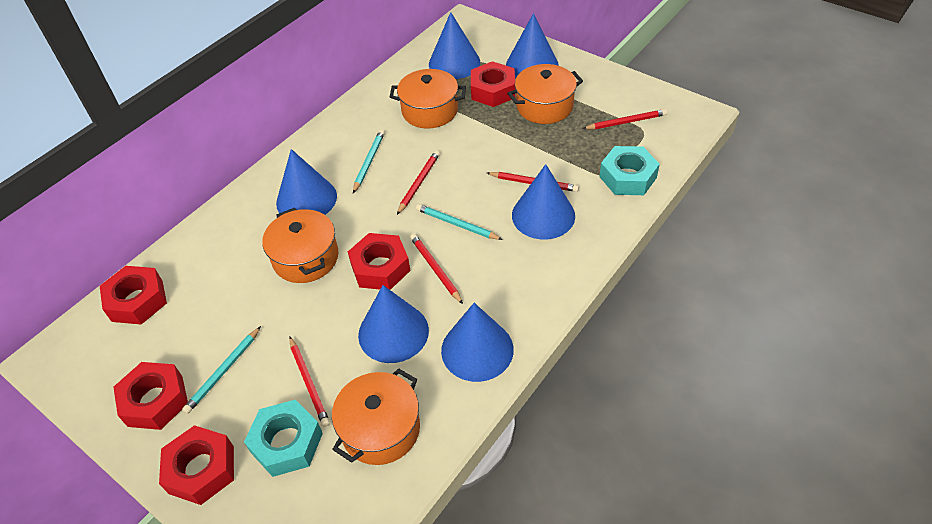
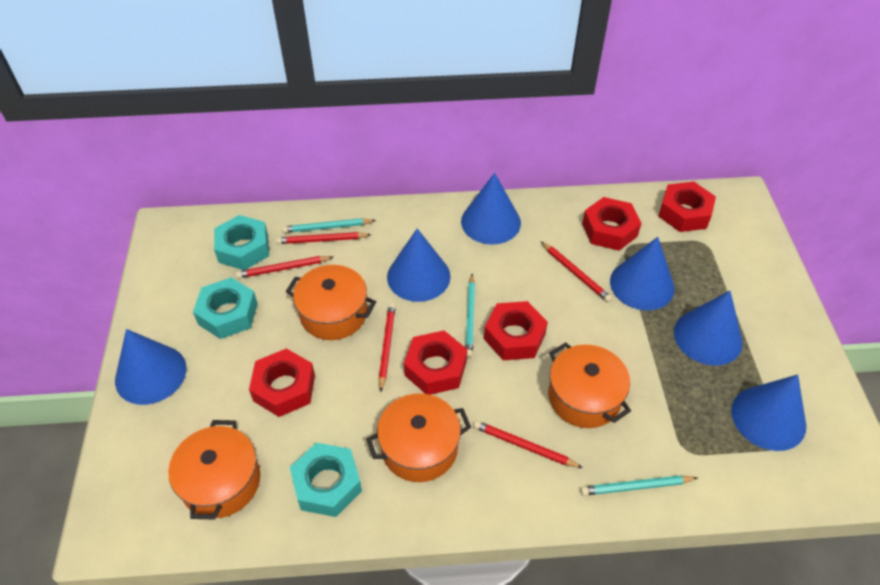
turquoise nut: [244,400,323,477] [599,146,660,195] = 2 -> [193,277,258,339] [214,215,269,270] [290,443,362,517] = 3

